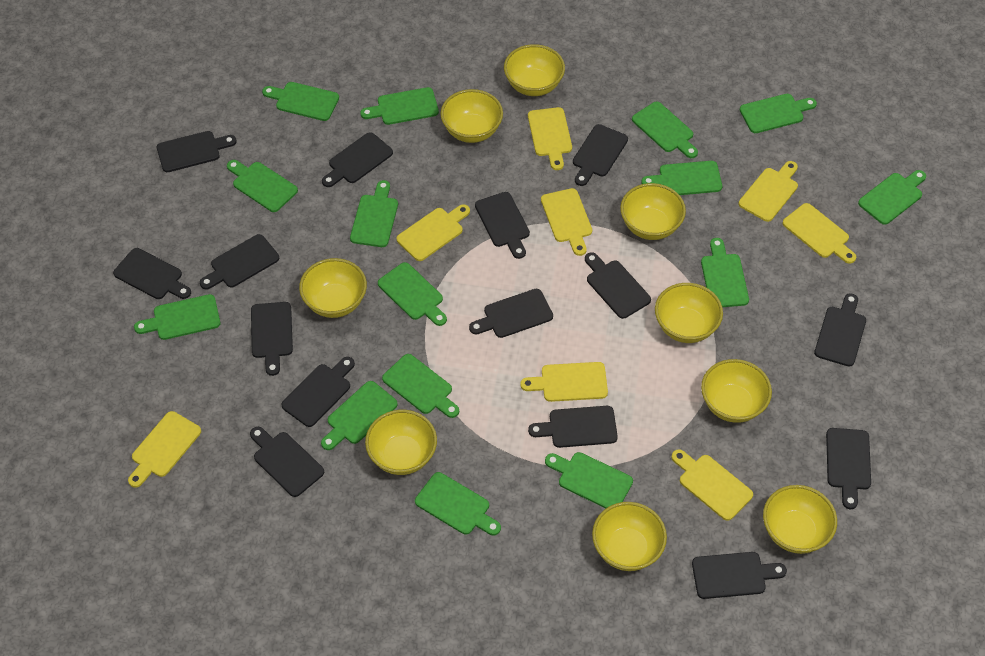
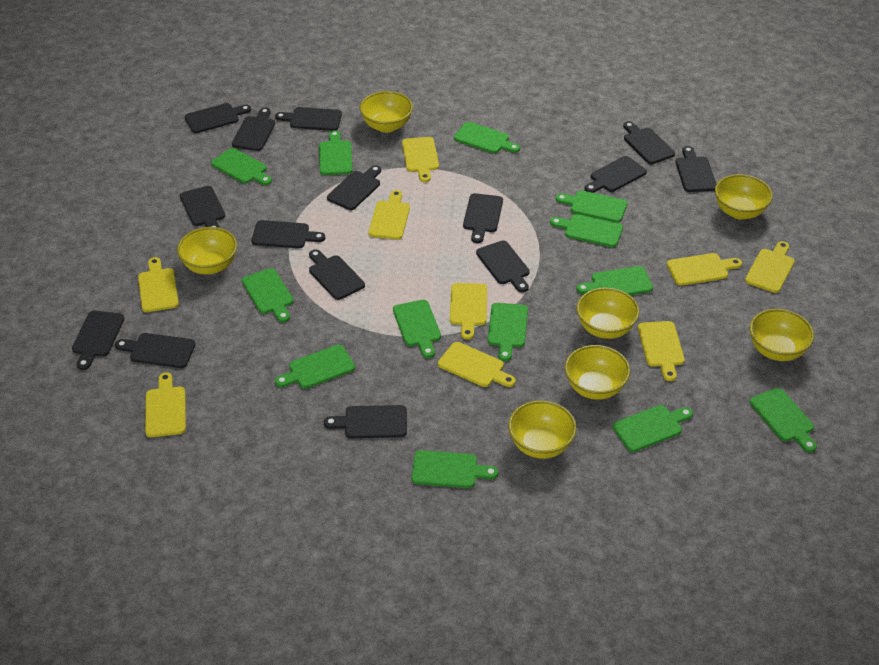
green cutting board: [134,294,220,340] [227,160,298,212] [262,82,339,121] [321,381,398,450] [350,180,398,247] [361,87,439,125] [378,262,447,326] [382,354,459,418] [415,472,501,535] [545,452,633,508] [632,102,698,158] [641,161,722,195] [701,238,749,307] [740,94,817,133] [858,170,926,225] = 15 -> [211,148,272,185] [242,268,293,322] [275,345,355,389] [319,130,353,175] [393,300,441,358] [411,450,498,488] [454,122,520,153] [488,303,528,361] [550,214,623,247] [556,190,627,223] [576,266,653,295] [613,405,693,452] [750,388,817,453] = 13
yellow bowl: [299,258,367,318] [365,410,437,475] [440,89,503,143] [504,44,565,96] [592,502,667,571] [620,183,686,240] [655,283,723,343] [701,359,772,423] [763,485,837,554] = 9 -> [177,227,237,275] [360,91,413,133] [508,400,576,459] [565,345,630,400] [577,288,639,339] [715,174,773,220] [750,309,814,361] = 7
yellow cutting board: [128,411,201,488] [397,204,470,261] [520,362,608,402] [528,107,572,170] [541,188,592,256] [671,449,753,521] [739,161,798,222] [782,203,856,264] = 8 -> [138,257,179,312] [145,372,186,437] [369,190,410,240] [402,137,439,182] [438,342,516,387] [450,283,487,340] [638,321,685,381] [667,253,742,286] [745,241,795,293] = 9

